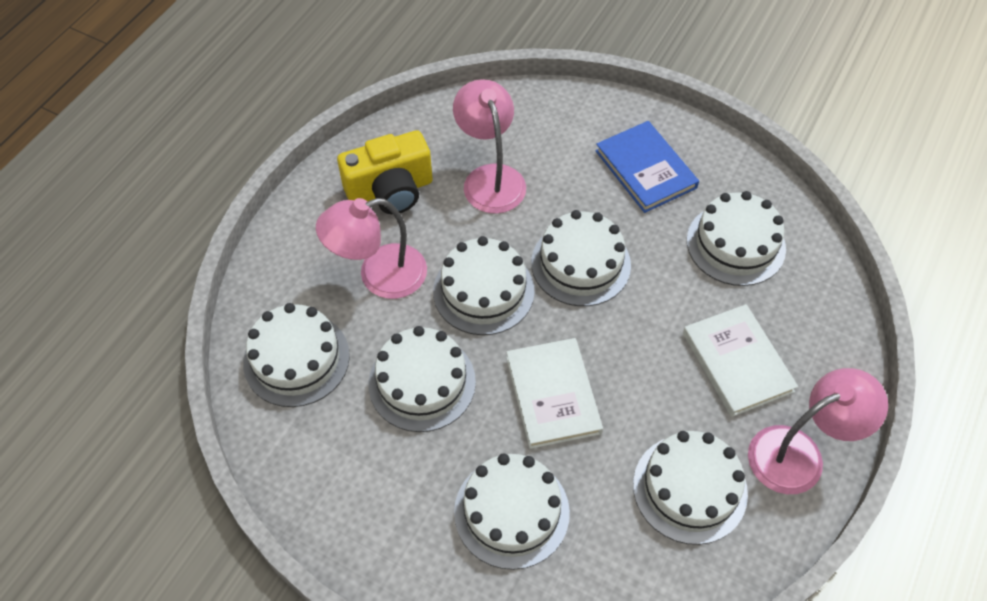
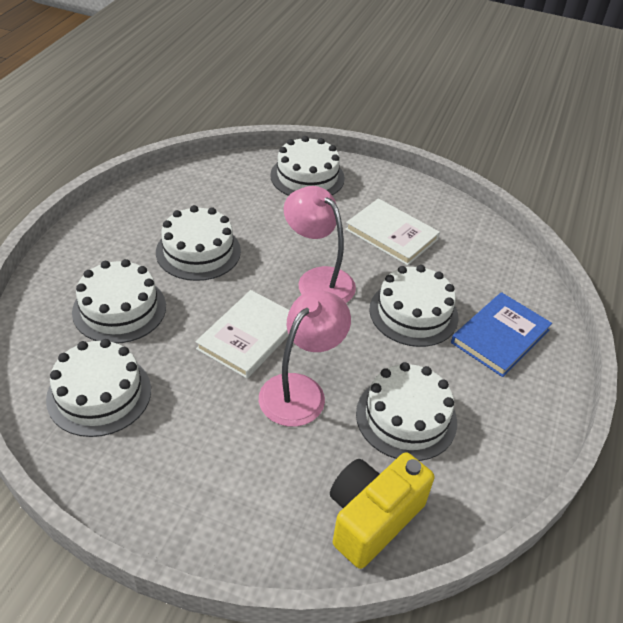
pink lamp: [316,198,427,299] [453,79,526,214] [748,368,888,494] = 3 -> [259,290,351,427] [284,186,356,303] = 2
white cake: [243,303,350,407] [368,326,476,432] [433,236,534,335] [454,453,570,570] [531,210,631,306] [633,431,748,545] [687,191,786,286] = 7 -> [46,339,151,437] [72,259,166,343] [156,205,241,281] [270,136,345,196] [356,362,457,461] [369,265,459,347] = 6

